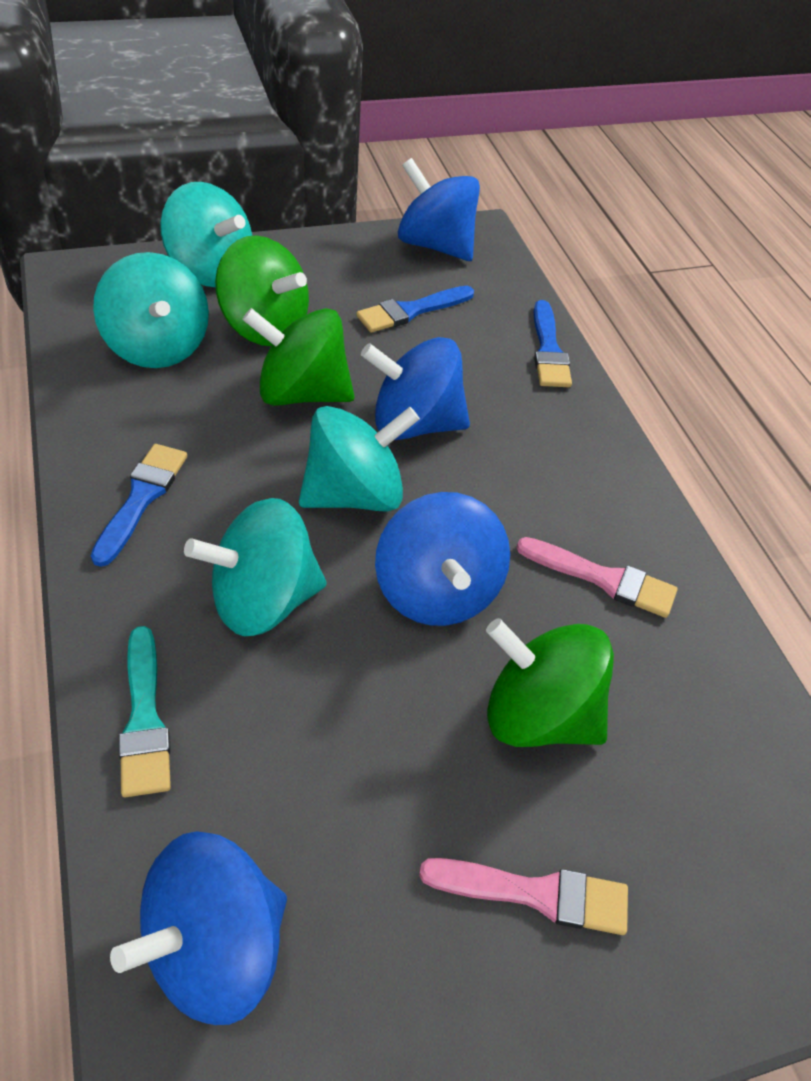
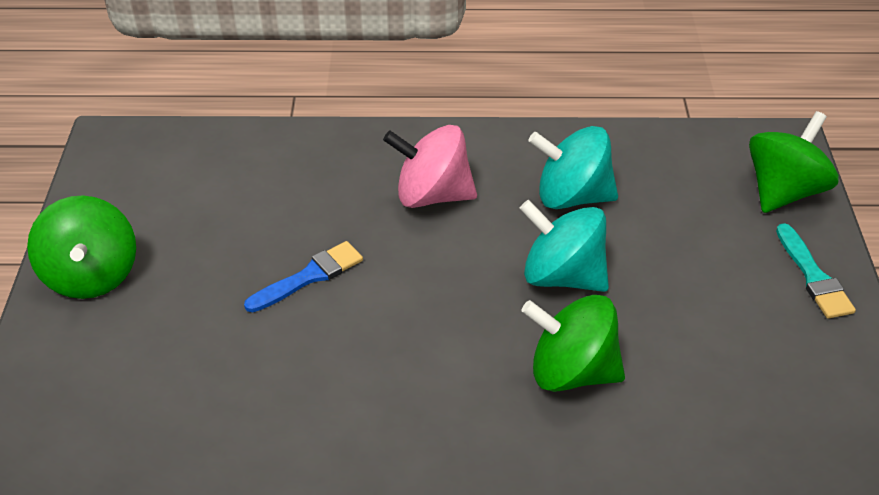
blue brush: [91,444,187,567] [356,286,474,333] [534,300,572,387] = 3 -> [244,241,363,312] = 1
blue spinning top: [110,831,287,1025] [361,337,470,440] [375,492,510,626] [398,158,480,261] = 4 -> none = 0
pink brush: [419,858,628,935] [516,537,677,618] = 2 -> none = 0
pink spinning top: none = 0 -> [383,125,477,208] = 1
turquoise spinning top: [93,252,209,368] [160,182,252,287] [184,498,327,636] [299,406,420,512] = 4 -> [519,200,609,292] [528,126,618,209] = 2

